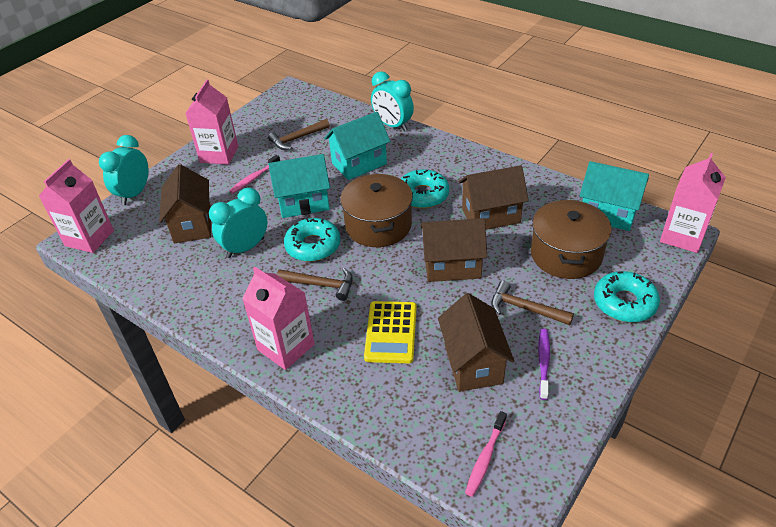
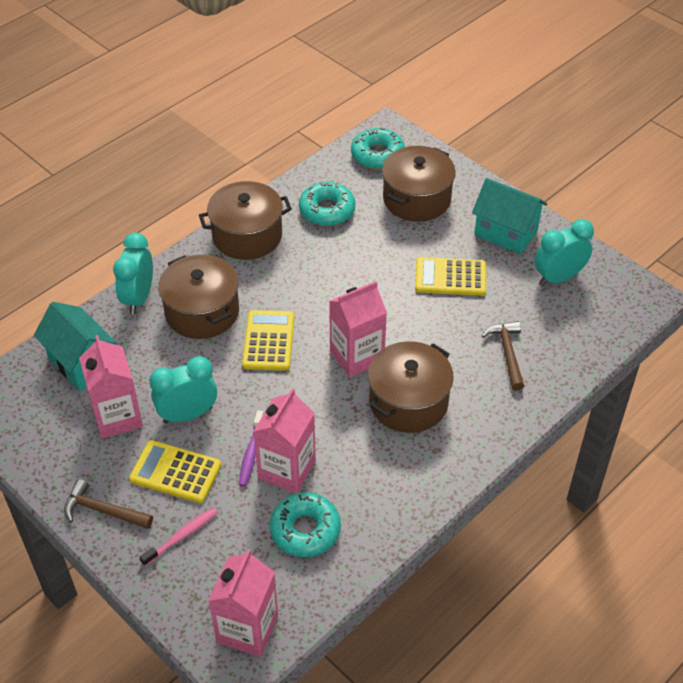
brown hammer: [268,119,330,150] [277,268,353,301] [491,281,574,325] = 3 -> [64,479,153,529] [482,321,524,391] = 2
brown house: [159,164,211,243] [420,218,487,282] [438,293,514,392] [459,165,529,230] = 4 -> none = 0
brown pot: [340,174,413,247] [531,199,612,279] = 2 -> [158,255,239,339] [199,181,292,260] [368,341,454,433] [382,146,456,222] = 4
pink toothbrush: [229,155,280,193] [465,411,507,497] = 2 -> [140,508,218,566] = 1
turquoise house: [268,154,330,218] [324,112,390,180] [580,161,649,231] = 3 -> [34,302,117,391] [472,178,547,254] = 2
yellow calculator: [364,301,417,363] = 1 -> [129,440,221,503] [242,310,294,371] [415,257,486,296] = 3

